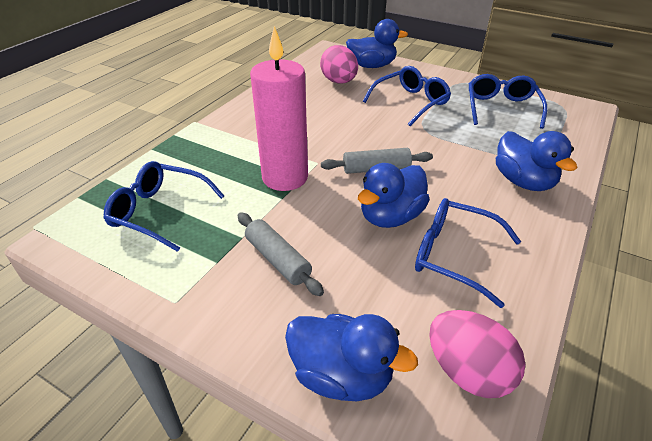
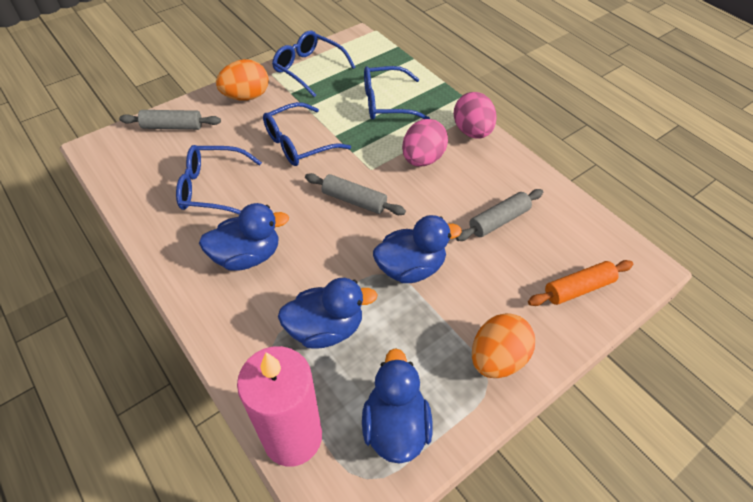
grey rolling pin: [238,212,324,296] [321,148,433,174] = 2 -> [119,110,221,130] [305,173,406,215] [456,189,543,241] = 3
orange egg: none = 0 -> [216,59,269,101] [472,313,535,378] = 2
orange rolling pin: none = 0 -> [528,260,633,306] = 1

